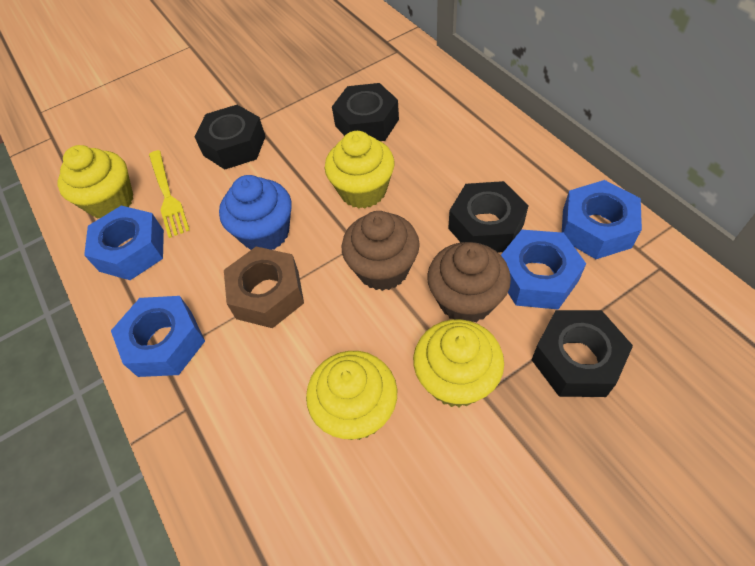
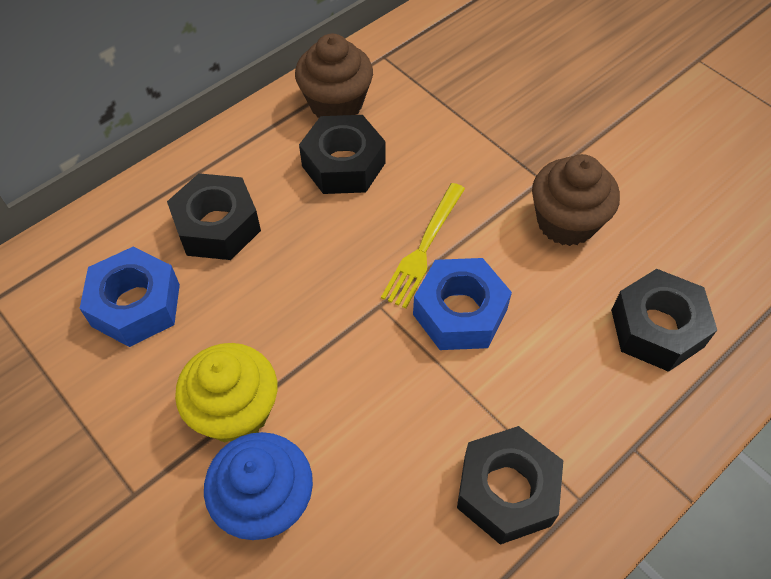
blue nut: [84,206,164,280] [111,296,205,377] [501,230,586,310] [562,180,642,259] = 4 -> [79,247,180,347] [413,258,512,350] = 2
brown nut: [224,247,304,328] = 1 -> none = 0
yellow cupcake: [58,145,133,219] [306,351,397,440] [325,131,394,209] [413,319,504,407] = 4 -> [175,343,277,442] = 1

